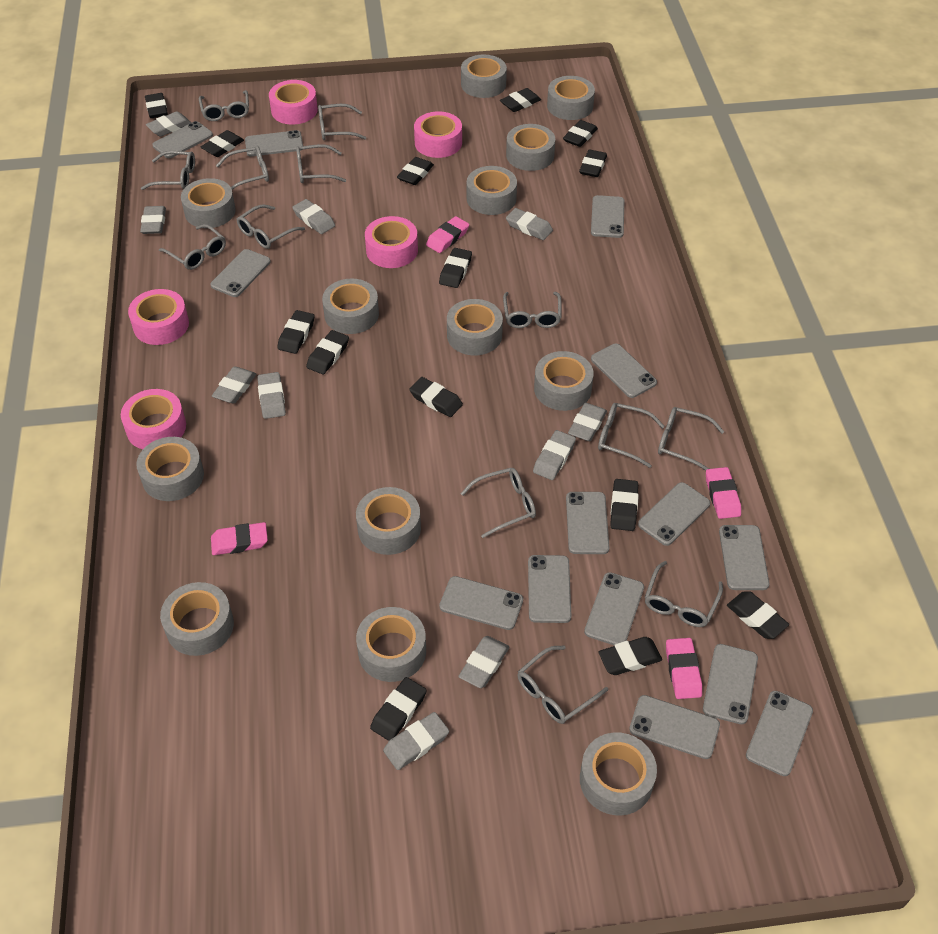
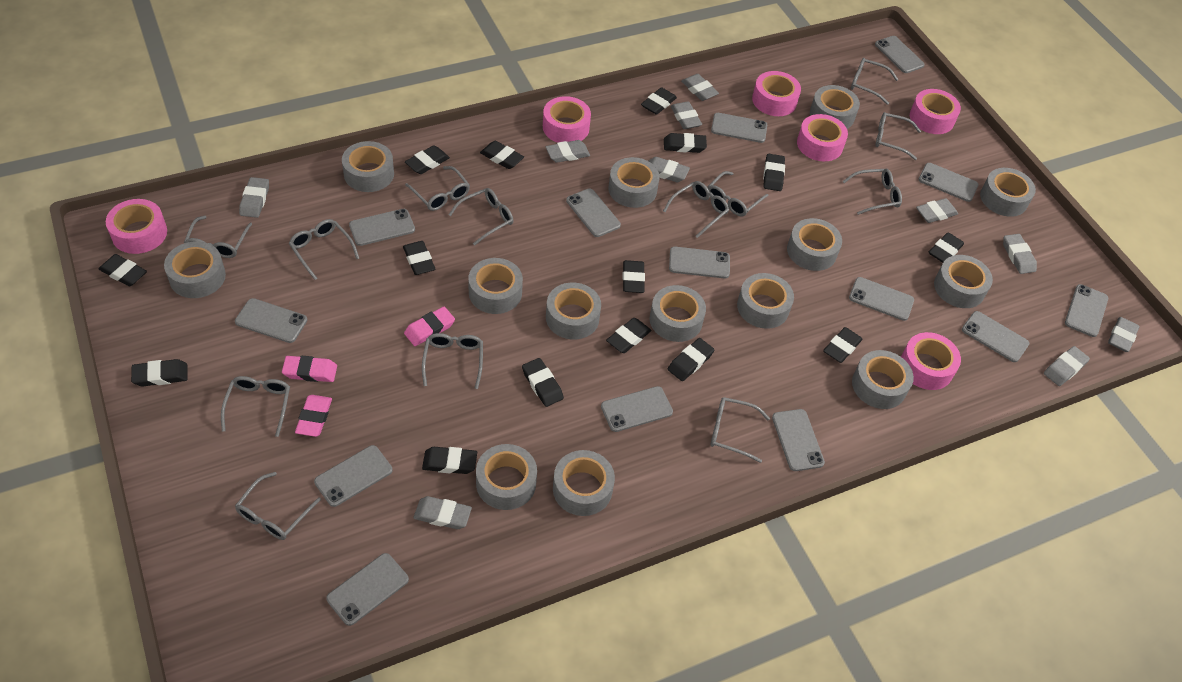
black eraser: [145,93,168,118] [201,130,244,157] [277,310,315,354] [306,330,349,375] [370,677,427,741] [397,157,434,185] [409,377,463,417] [439,248,472,288] [500,88,541,112] [563,120,598,147] [579,150,607,177] [598,637,662,675] [610,479,639,531] [727,591,789,639] = 14 -> [99,254,147,286] [131,359,188,386] [403,241,435,275] [405,145,450,174] [422,447,477,474] [480,141,524,169] [522,358,564,407] [606,318,651,353] [623,260,645,293] [641,87,677,115] [664,133,707,153] [668,338,714,381] [763,154,785,191] [823,327,863,363] [929,232,964,263] = 15
grey tape: [136,437,204,501] [160,582,234,656] [181,178,236,228] [322,279,379,334] [356,487,421,555] [356,607,426,682] [447,299,503,355] [461,55,507,98] [467,166,517,215] [506,124,555,171] [534,351,594,411] [547,76,595,120] [580,732,657,816] = 13 -> [164,241,226,298] [342,141,394,192] [468,258,523,314] [476,444,537,510] [546,283,601,339] [553,450,615,516] [608,157,660,208] [650,285,706,342] [737,273,794,329] [787,218,842,271] [810,85,860,129] [852,350,914,409] [934,255,993,308] [980,168,1036,217] = 14
pink eraser: [211,522,268,555] [426,216,469,253] [666,638,702,699] [706,467,741,519] = 4 -> [282,356,337,382] [295,395,332,437] [404,307,455,346] = 3
pink tape: [121,389,186,449] [128,289,189,345] [269,80,318,125] [365,216,418,268] [414,111,462,158] = 5 -> [106,199,167,254] [543,96,591,143] [752,71,801,116] [797,114,848,161] [901,332,961,390] [910,89,961,134] = 6

